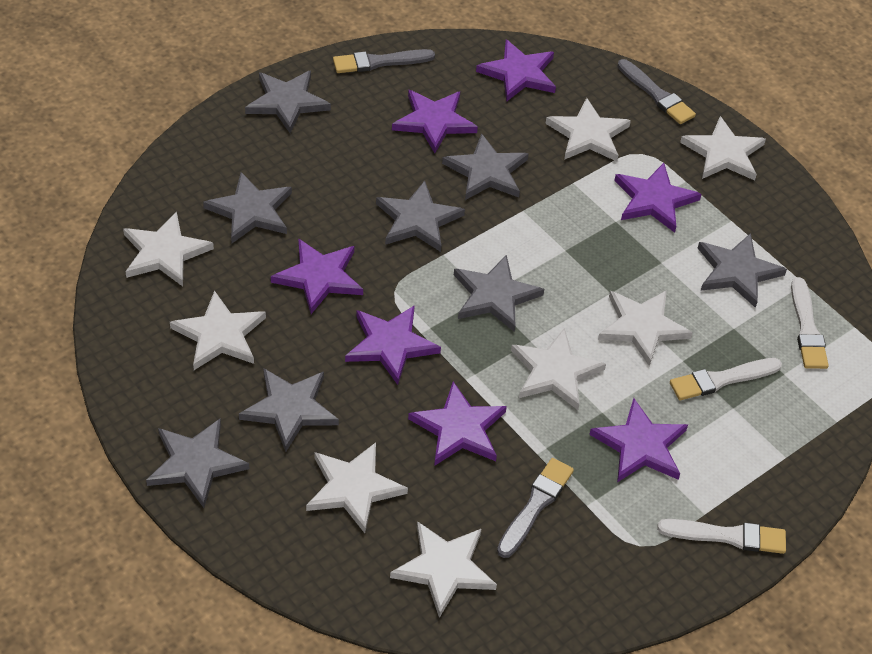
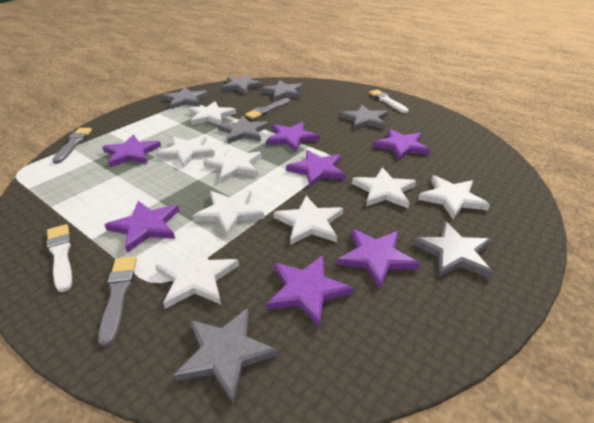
grey star: [146,419,250,508] [203,172,292,243] [239,368,339,452] [245,70,331,133] [376,181,465,252] [442,133,529,200] [454,255,544,332] [698,233,787,308] = 8 -> [162,87,208,109] [173,308,278,404] [218,116,269,144] [222,75,263,94] [261,80,303,101] [340,105,388,130] [413,221,493,278] = 7
white brush: [657,519,786,554] [670,358,782,400] [791,277,829,369] = 3 -> [47,224,72,292] [369,90,409,113] = 2

